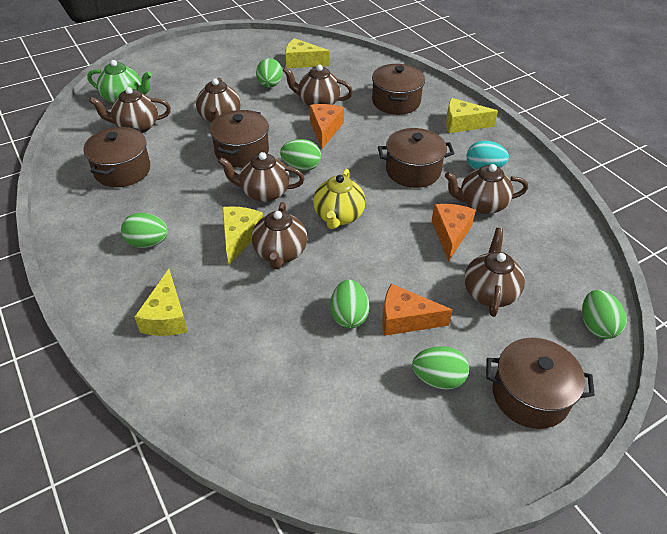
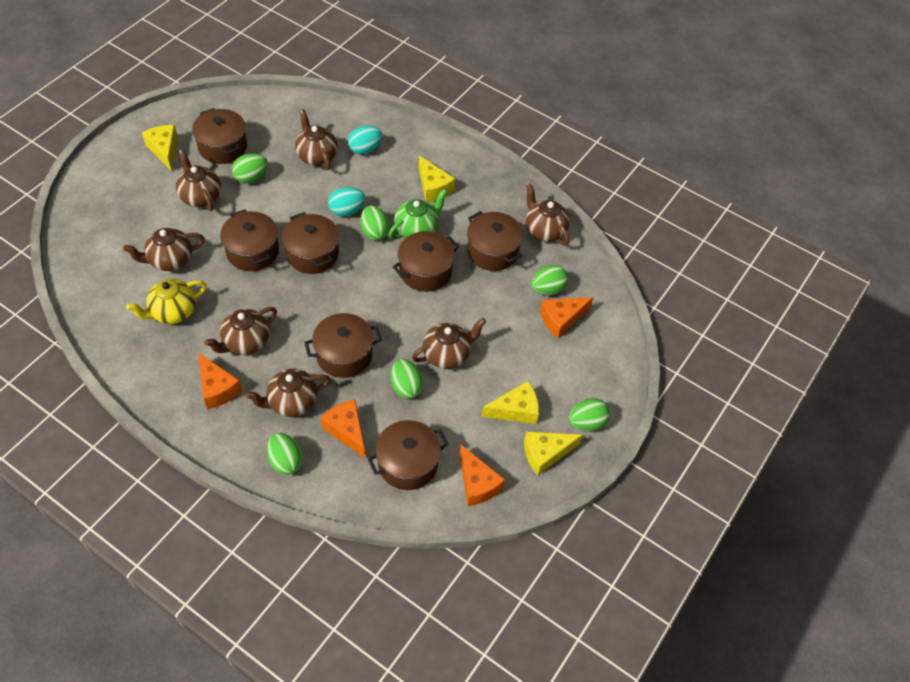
brown pot: [84,127,150,187] [210,110,269,168] [372,64,425,115] [378,128,455,188] [486,338,595,429] = 5 -> [192,108,247,164] [220,209,279,271] [282,212,339,274] [304,313,382,378] [368,420,448,490] [393,231,459,292] [467,211,523,271] = 7
orange cheese: [310,104,344,149] [382,284,453,336] [432,204,476,262] = 3 -> [198,352,242,409] [320,399,365,458] [460,445,505,506] [540,297,593,338] = 4
turquoise egg: [466,141,509,170] = 1 -> [328,187,365,216] [348,126,382,154] = 2

